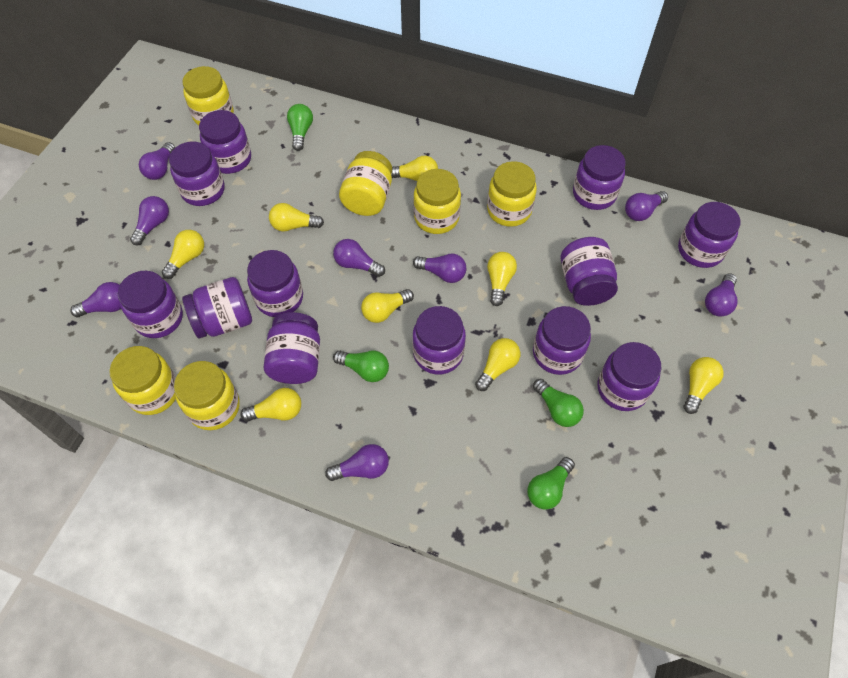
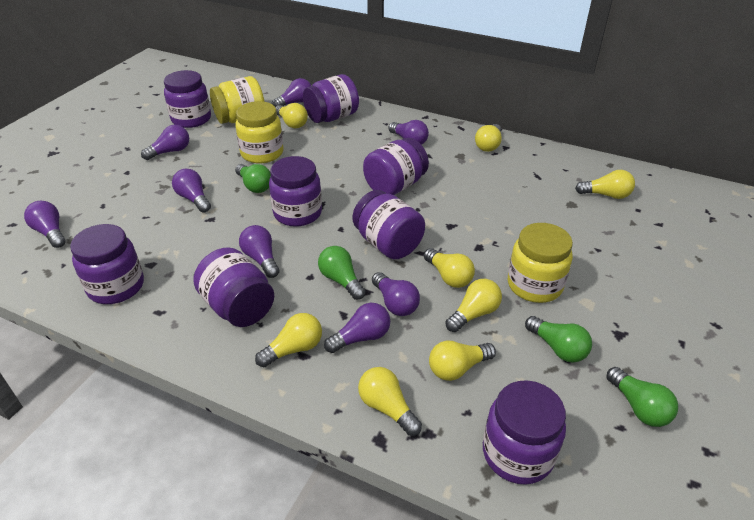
purple jar: [118,271,183,338] [169,142,225,206] [182,277,252,338] [199,110,251,174] [247,250,303,317] [264,312,320,384] [412,306,466,375] [533,306,591,375] [560,237,618,306] [573,145,626,210] [597,342,661,411] [678,202,740,268] = 12 -> [70,224,144,304] [164,70,211,128] [193,247,274,327] [269,156,322,227] [303,74,359,123] [352,190,425,259] [363,138,429,195] [483,380,566,485] = 8
yellow jar: [109,346,176,415] [174,361,240,430] [183,66,234,125] [339,151,392,216] [413,169,461,234] [487,161,537,227] = 6 -> [210,76,265,124] [235,101,284,164] [508,223,573,303] = 3

